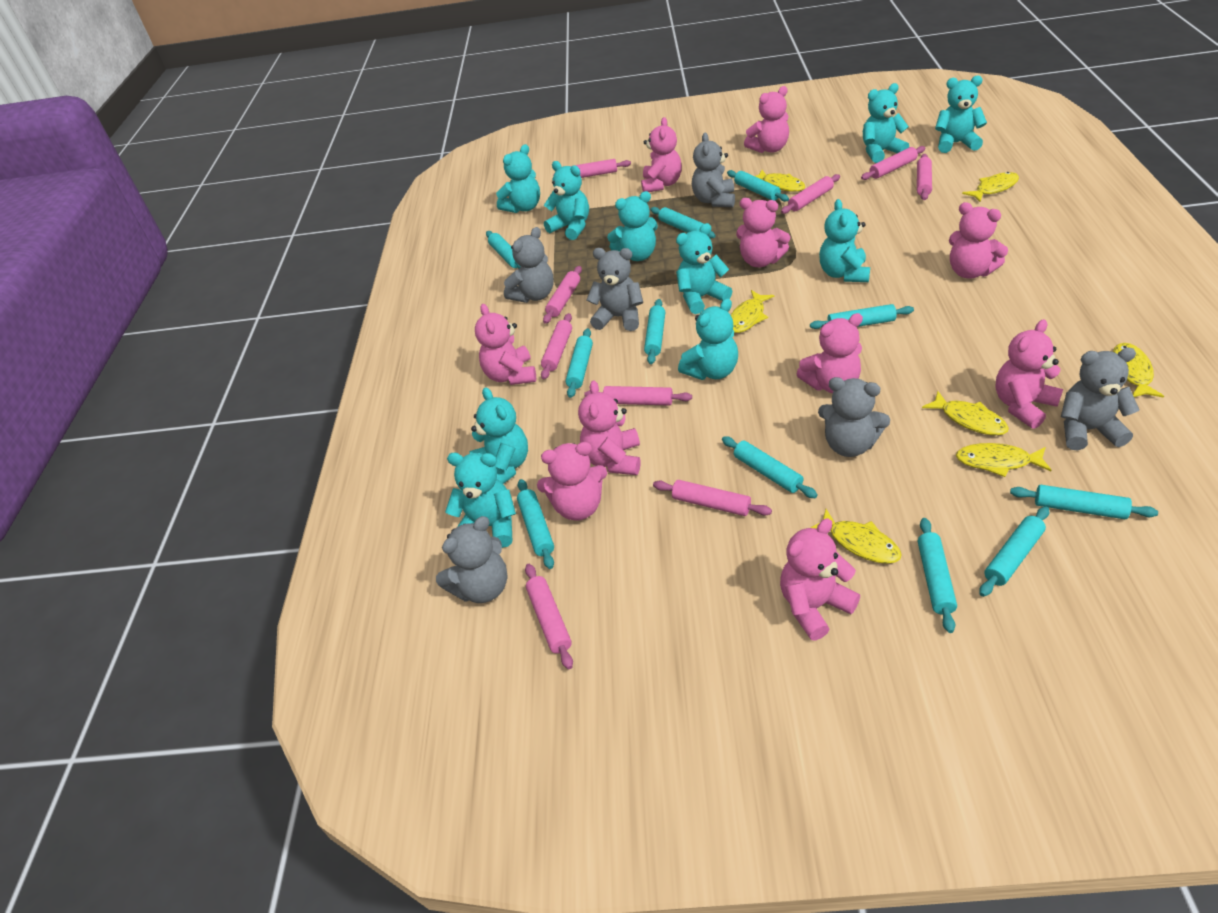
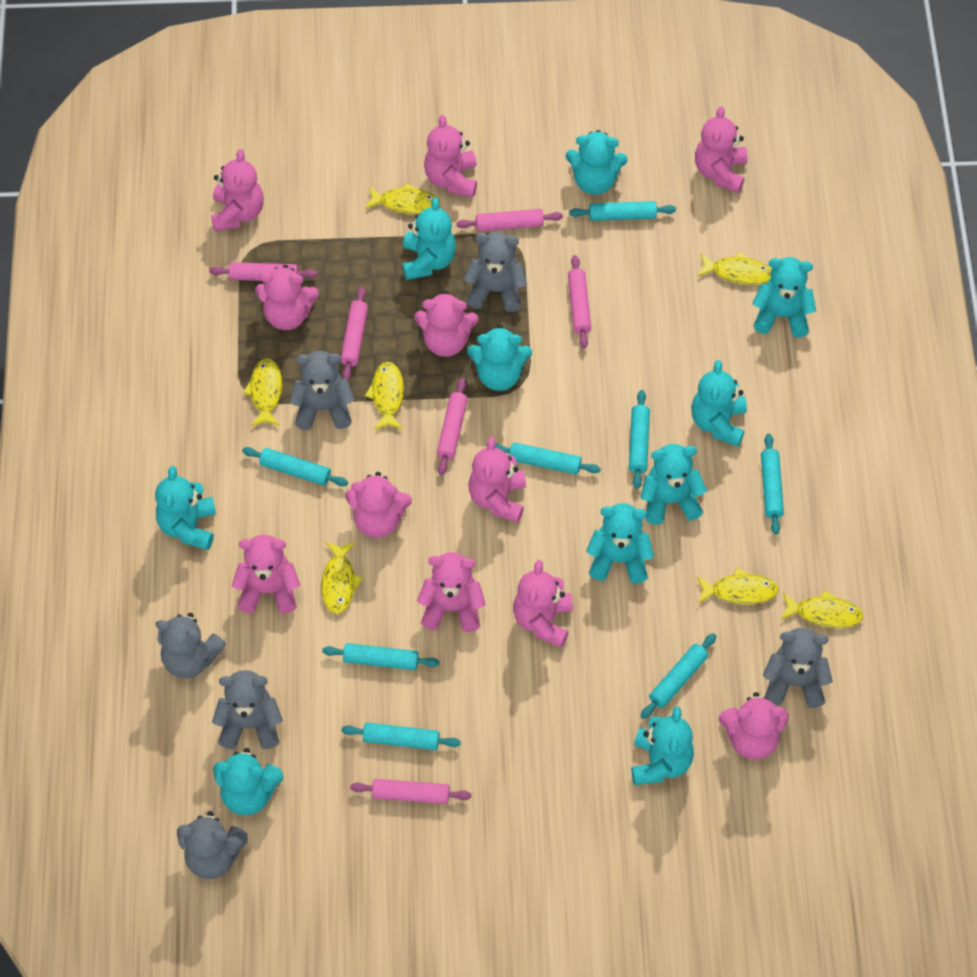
pink rolling pin: [525,564,573,669] [541,313,572,379] [543,266,582,324] [553,159,631,178] [584,386,692,406] [653,480,772,516] [781,174,840,214] [861,146,925,180] [917,154,932,200] = 9 -> [209,262,317,281] [341,287,368,380] [350,779,471,804] [437,378,468,475] [456,209,563,232] [568,255,591,348] = 6
pink teddy bear: [475,304,536,385] [537,442,607,521] [578,381,640,475] [641,117,682,192] [736,198,790,267] [744,86,789,153] [780,518,860,640] [797,313,863,393] [949,202,1008,279] [995,319,1063,429] = 10 -> [211,149,264,232] [232,535,300,614] [255,265,319,330] [345,472,412,538] [414,291,478,357] [417,552,485,632] [424,115,477,197] [468,437,526,523] [513,560,573,648] [695,106,748,193] [719,692,789,760] = 11
turquoise rolling pin: [486,231,520,269] [517,479,554,569] [566,328,593,398] [644,299,665,364] [650,207,716,239] [722,436,818,498] [727,170,789,202] [810,304,914,329] [918,518,957,633] [979,506,1049,597] [1010,485,1158,519] = 11 -> [242,447,348,486] [322,643,440,670] [342,722,461,750] [495,442,601,474] [570,201,676,221] [629,390,650,489] [641,633,716,719] [761,434,784,535] = 8

